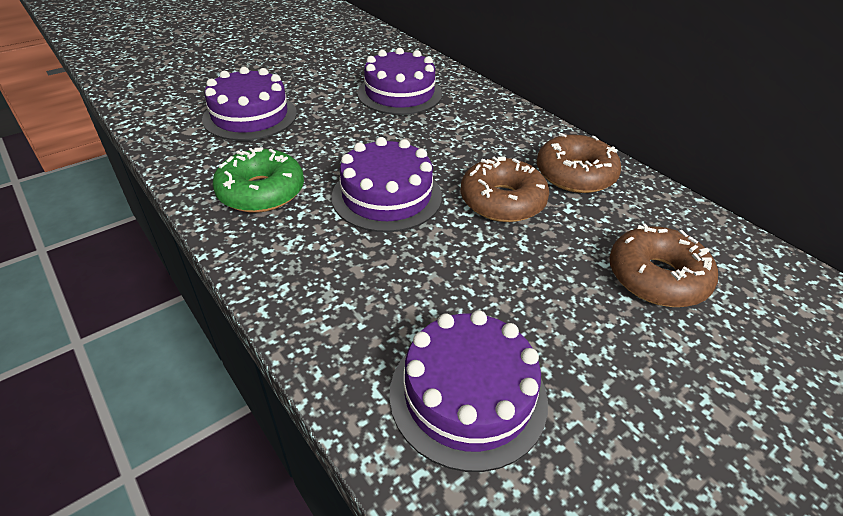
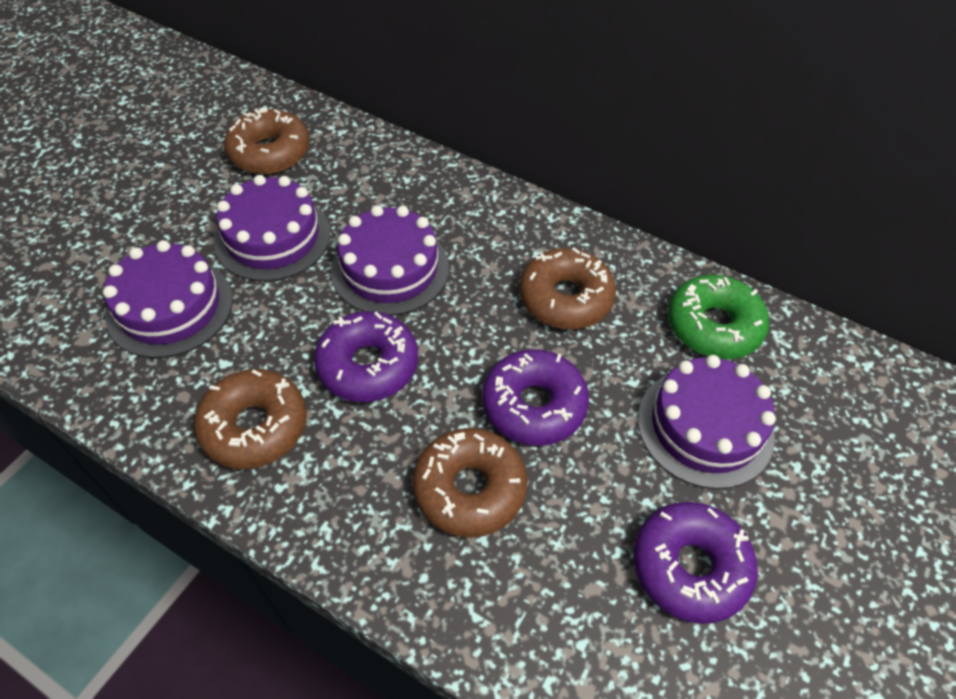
brown donut: [460,157,549,222] [537,133,621,193] [609,224,718,307] = 3 -> [194,369,307,469] [224,108,310,174] [412,428,527,538] [519,247,616,329] = 4
purple donut: none = 0 -> [314,311,418,402] [482,349,589,446] [633,502,758,624] = 3

